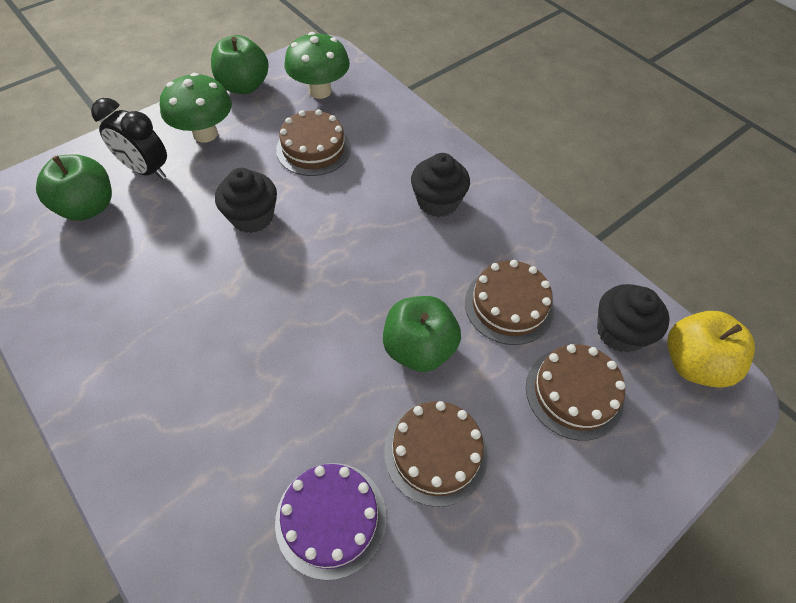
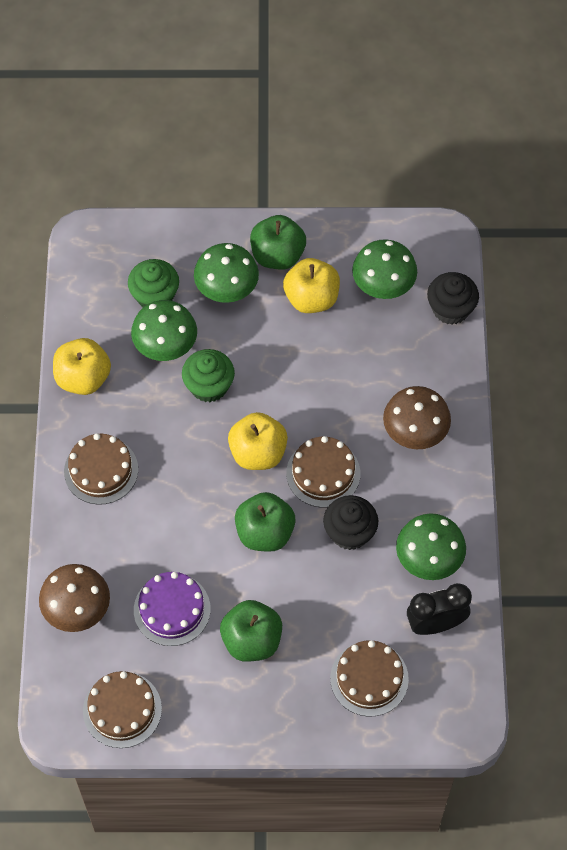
black cupcake: [215,168,277,233] [411,153,470,217] [597,284,670,353] = 3 -> [323,495,378,550] [427,272,479,325] = 2
brown mushroom: none = 0 -> [39,564,110,632] [383,386,451,449] = 2
green cupcake: none = 0 -> [128,259,179,307] [182,349,235,402] = 2
green mushroom: [160,73,232,143] [284,32,350,99] = 2 -> [131,300,197,361] [194,243,259,303] [352,239,417,299] [396,513,466,580] = 4
yellow apple: [667,311,755,388] = 1 -> [53,338,111,395] [228,412,288,470] [283,258,340,313] = 3

